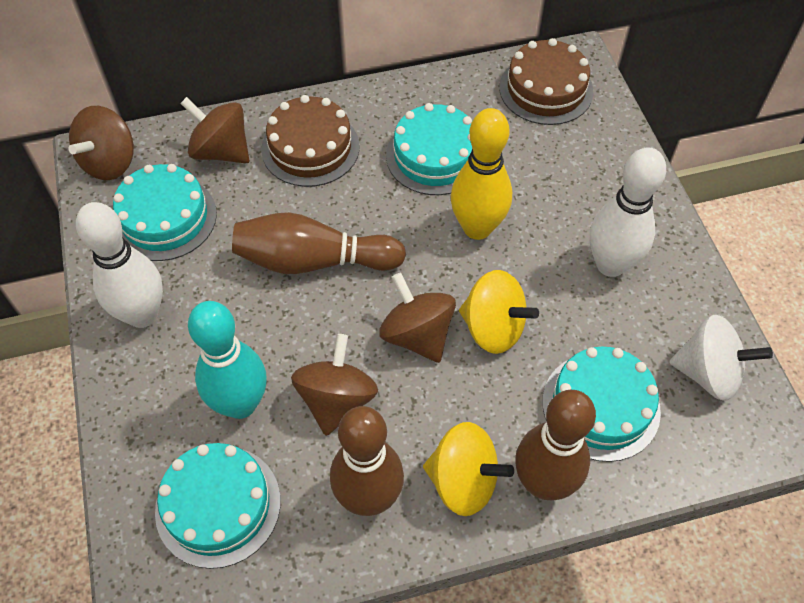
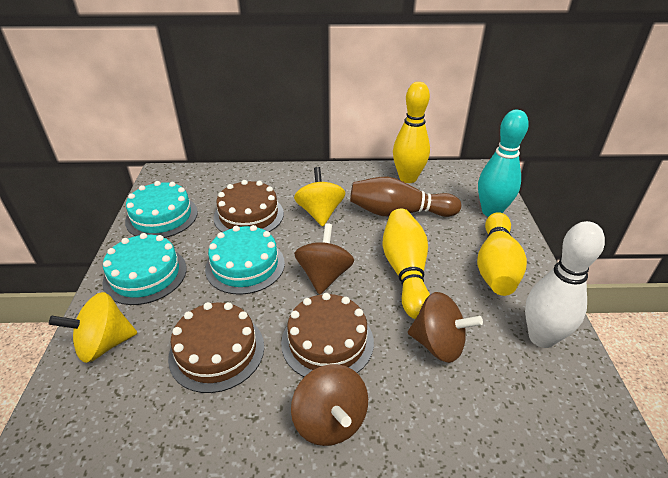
brown bowling pin: [232,212,406,274] [330,406,404,516] [515,390,596,500] = 3 -> [350,177,461,217] = 1
brown cake: [261,95,359,187] [499,38,593,125] = 2 -> [168,302,264,393] [214,180,284,232] [281,293,374,377] = 3
brown spinning top: [68,106,134,180] [180,97,249,163] [291,334,378,436] [379,272,456,363] = 4 -> [291,364,368,446] [294,223,354,295] [408,292,483,363] = 3
turquoise cake: [113,164,217,261] [155,443,281,569] [386,103,472,195] [542,347,661,462] = 4 -> [102,233,187,305] [125,181,198,238] [205,225,285,295] = 3
white bowling pin: [76,202,163,328] [590,147,666,277] = 2 -> [525,221,605,348] = 1
white spinning top: [669,315,773,401] = 1 -> none = 0
yellow bowling pin: [451,108,512,240] = 1 -> [382,209,430,319] [393,82,430,183] [477,212,527,296] = 3

